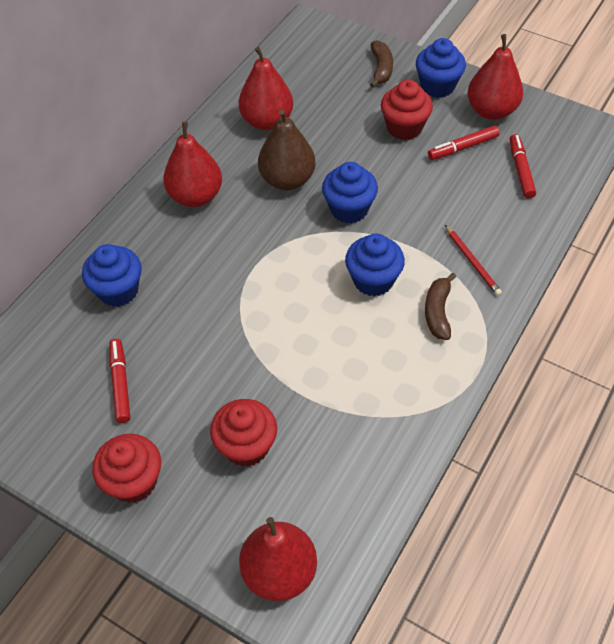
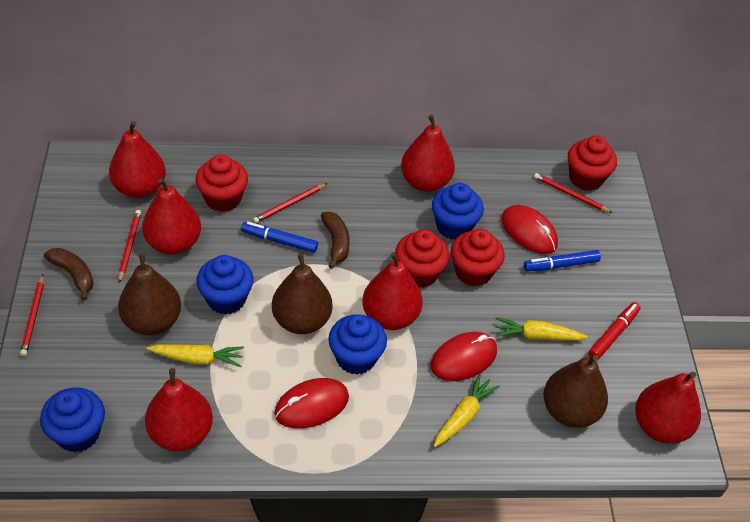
blue marker: none = 0 -> [241,222,318,253] [524,250,601,272] = 2
brown pear: [258,110,316,190] = 1 -> [118,253,181,335] [272,254,332,334] [543,355,608,428] = 3
red cupcake: [92,434,161,503] [210,399,277,467] [381,80,433,140] = 3 -> [195,155,248,212] [395,230,450,288] [451,229,505,287] [568,136,617,191] = 4
red marker: [110,339,130,423] [428,125,500,160] [510,134,536,199] = 3 -> [588,302,641,360] = 1
red mouse: none = 0 -> [274,378,349,429] [431,332,497,381] [501,205,558,254] = 3
red pear: [163,121,222,207] [238,47,293,130] [239,517,317,601] [468,34,523,120] = 4 -> [109,121,166,198] [142,178,201,255] [145,368,213,452] [362,252,423,330] [401,115,455,192] [635,372,701,444] = 6
red pencil: [445,225,502,296] = 1 -> [20,275,44,356] [119,210,141,283] [253,183,327,223] [534,173,612,213] = 4
yellow carrot: none = 0 -> [147,344,244,367] [434,373,500,447] [495,317,587,341] = 3

